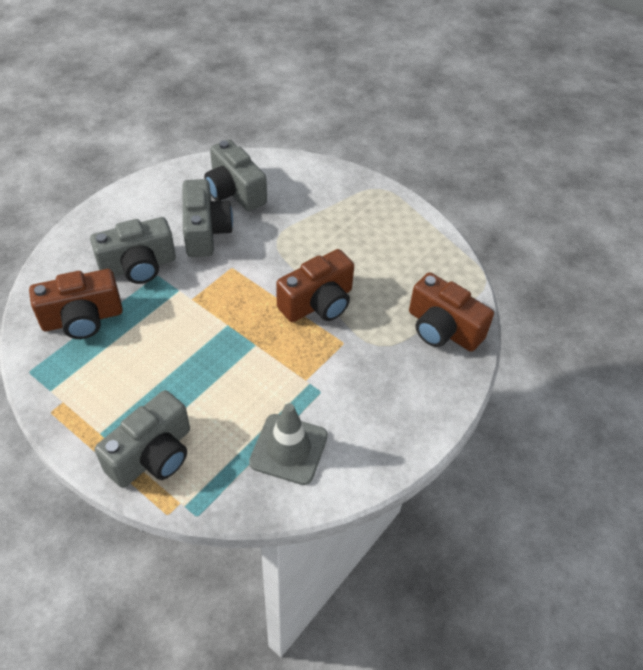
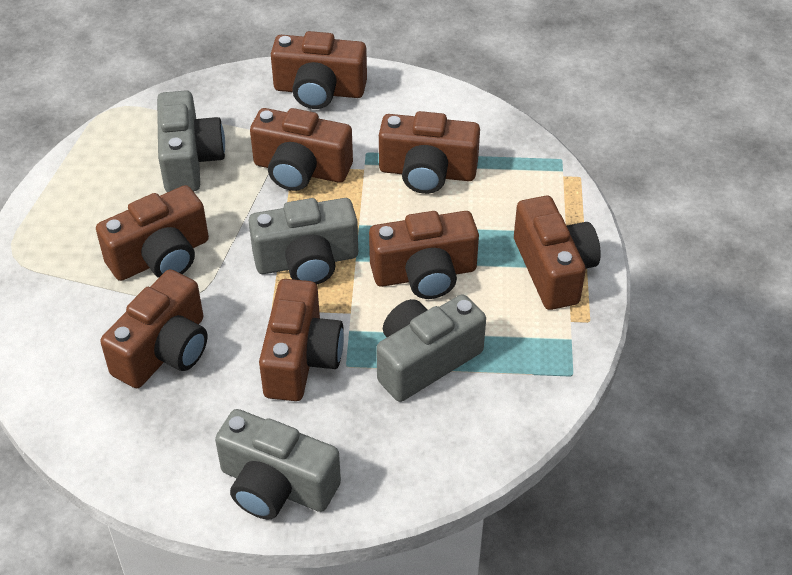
brown camera: [29,269,123,339] [276,249,354,322] [409,272,494,352] = 3 -> [96,185,209,281] [100,269,208,388] [250,108,353,191] [259,279,344,401] [271,31,367,109] [369,211,479,299] [379,111,480,194] [514,196,601,310] = 8
grey traffic cone: [249,403,328,485] = 1 -> none = 0

